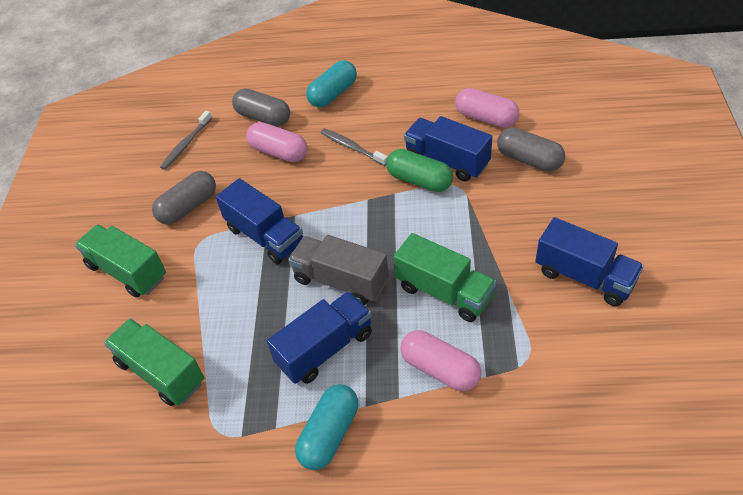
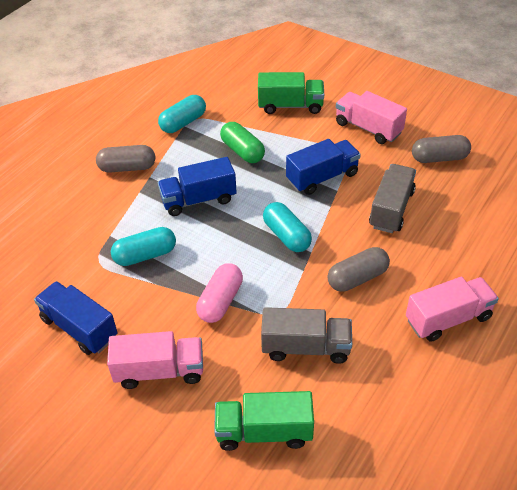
blue truck: [216,178,303,264] [267,291,372,384] [404,116,492,181] [535,217,644,306] = 4 -> [34,281,118,355] [158,157,237,216] [286,139,361,195] = 3
green truck: [75,224,166,298] [104,319,204,406] [393,233,496,322] = 3 -> [214,391,314,451] [258,72,324,114] = 2
grey toothbrush: [160,111,212,170] [321,129,388,166] = 2 -> none = 0
grey truck: [288,235,389,305] = 1 -> [261,307,352,364] [369,164,416,233] = 2
pink capsule: [246,122,307,162] [400,330,481,391] [455,88,520,128] = 3 -> [196,263,243,323] = 1
pink truck: none = 0 -> [107,331,203,389] [336,91,407,144] [406,277,499,342] = 3
turquoise capsule: [295,384,358,470] [306,60,357,108] = 2 -> [111,227,176,266] [158,95,206,133] [263,202,312,252] = 3

